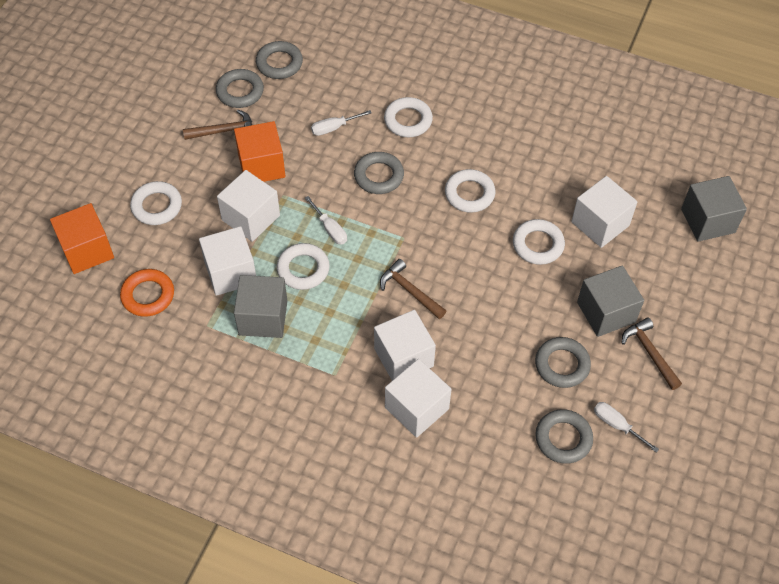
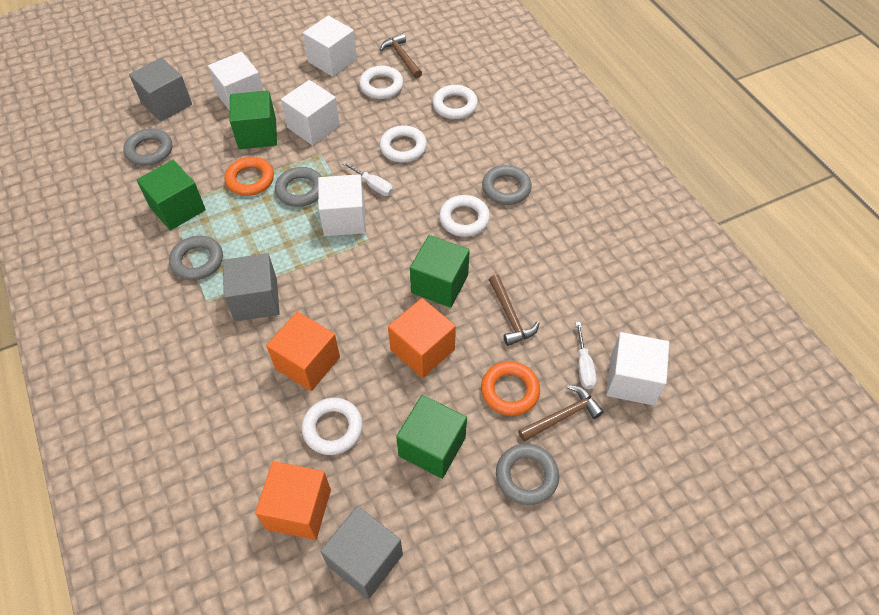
green cube: none = 0 -> [137,160,206,230] [230,90,277,149] [396,395,467,479] [410,235,470,308] = 4
orange cube: [50,203,114,274] [234,121,285,182] = 2 -> [255,461,331,540] [266,311,340,391] [388,298,456,378] = 3
orange ring: [120,269,174,317] = 1 -> [224,157,274,196] [481,361,540,416] = 2
white screwdriver: [305,196,347,245] [311,110,372,136] [594,402,659,452] = 3 -> [342,161,393,196] [576,322,597,389] = 2

